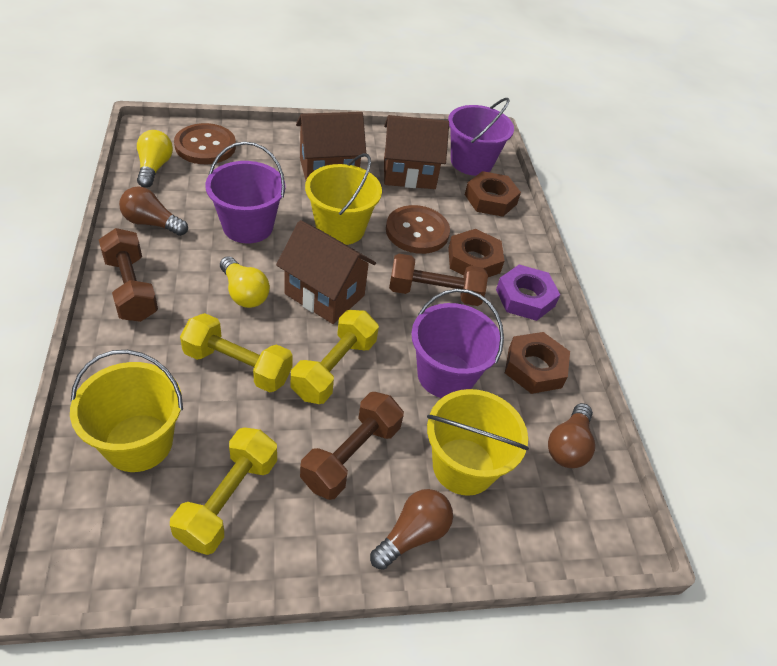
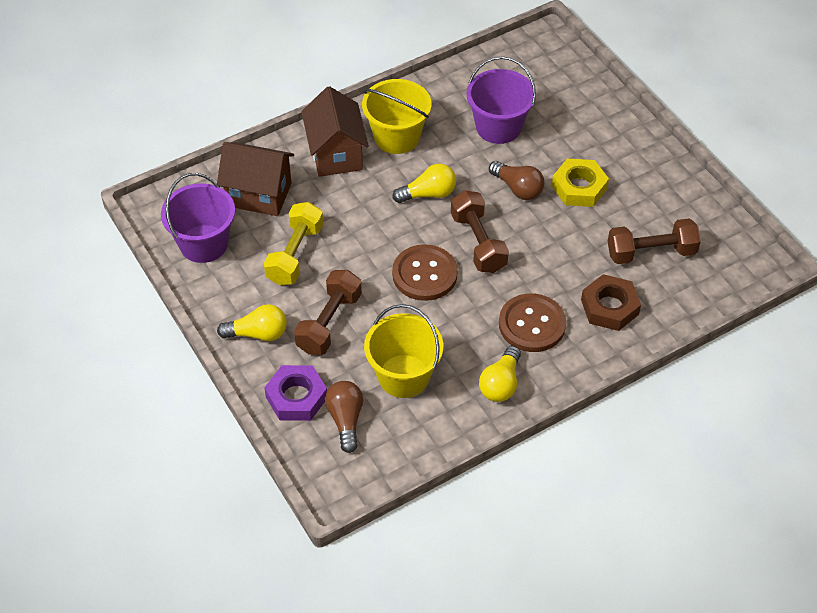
brown house: [276,220,376,324] [296,112,366,180] [384,115,449,189] = 3 -> [217,142,294,216] [301,86,369,177] = 2
brown light bulb: [119,186,188,236] [370,489,453,570] [548,403,595,468] = 3 -> [325,381,363,453] [489,161,544,200] = 2
brown nut: [448,229,504,277] [465,171,521,217] [505,332,570,394] = 3 -> [581,274,641,331] = 1
purple bucket: [205,141,286,244] [411,289,504,398] [448,98,514,176] = 3 -> [161,173,235,263] [466,56,536,144] = 2
yellow bucket: [70,350,183,472] [305,153,382,245] [427,389,529,496] = 3 -> [362,79,431,154] [364,304,443,398] = 2
yellow dumbbell: [170,427,277,555] [180,313,293,392] [291,310,379,404] = 3 -> [264,202,323,285] = 1
yellow light bulb: [137,130,173,188] [220,256,270,308] = 2 -> [217,304,287,341] [392,164,456,203] [479,346,521,402] = 3
yellow nut: none = 0 -> [552,159,609,207] = 1

